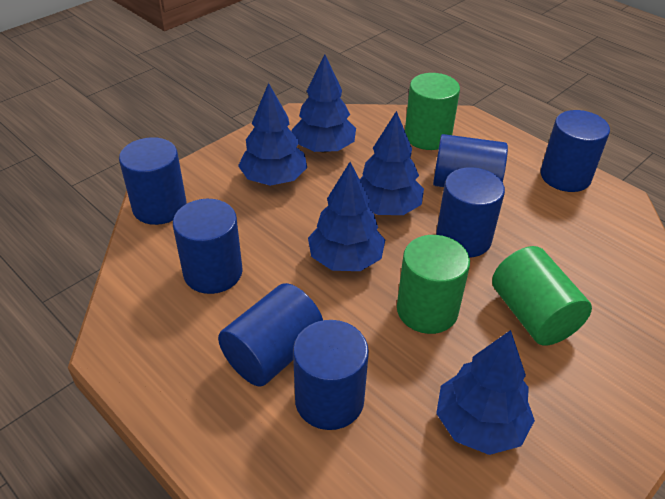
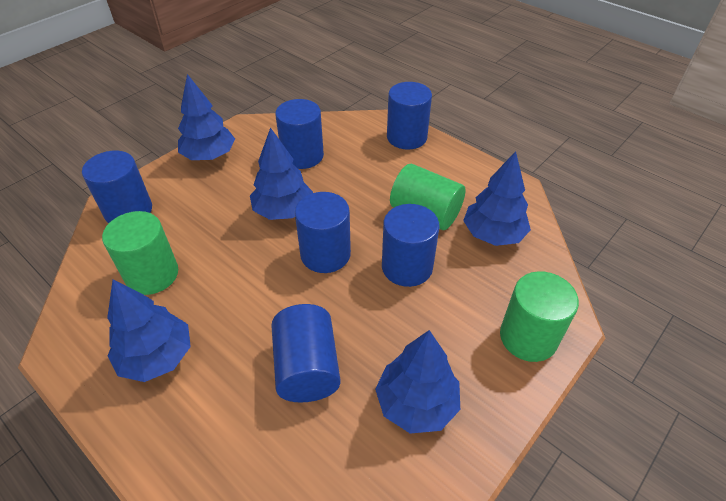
blue cylinder: [119,137,187,225] [173,199,243,294] [218,283,323,387] [293,320,369,430] [433,134,508,187] [436,167,505,257] [541,110,610,192] = 7 -> [82,151,152,223] [271,304,341,402] [275,99,324,169] [295,192,351,273] [382,204,440,287] [387,82,432,150] = 6

